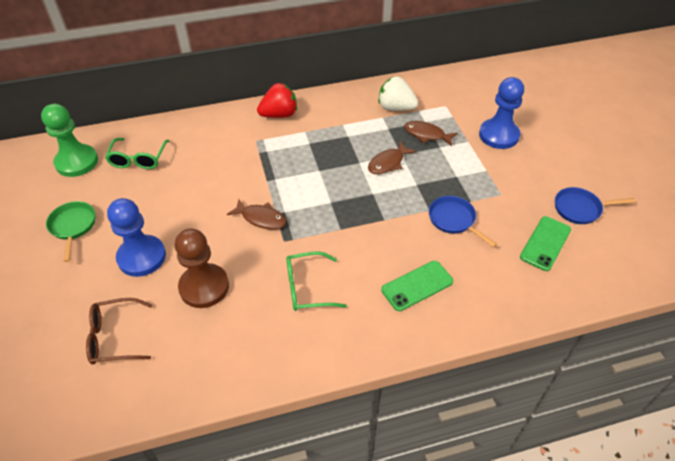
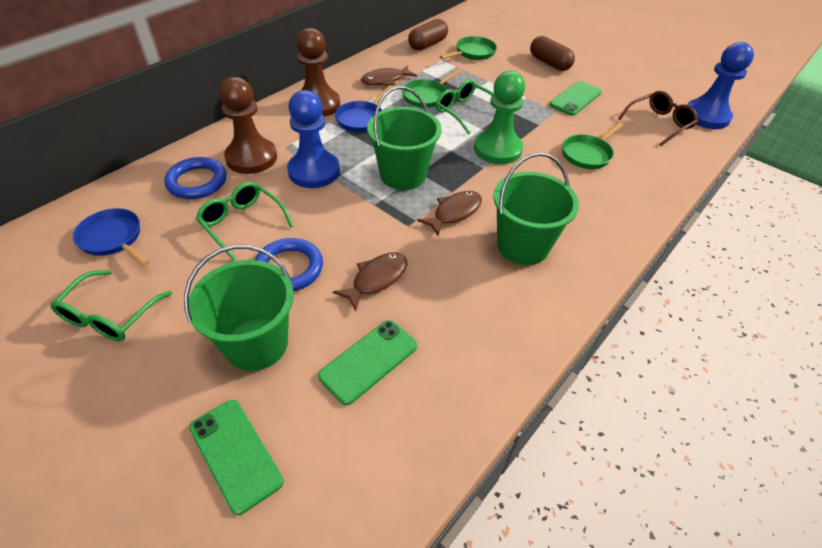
blue ring: none = 0 -> [164,157,227,199] [255,238,323,291] = 2
brown capsule: none = 0 -> [408,19,448,51] [530,36,575,71] = 2
brown pawn: [175,228,229,308] = 1 -> [219,77,277,174] [296,28,340,117] = 2
green bucket: none = 0 -> [184,245,294,371] [367,86,441,190] [493,152,579,265] = 3
green glasses: [105,138,169,169] [286,252,347,311] = 2 -> [50,270,172,341] [196,182,294,260] [436,79,494,135] = 3
green pan: [46,201,95,262] = 1 -> [402,68,462,108] [440,36,497,60] [562,122,623,169] = 3
green phone: [381,261,453,311] [520,216,571,271] = 2 -> [189,400,284,515] [318,320,417,405] [549,81,602,116] = 3
red strawberry: [257,83,297,118] = 1 -> none = 0
white strawberry: [378,76,418,111] = 1 -> none = 0

